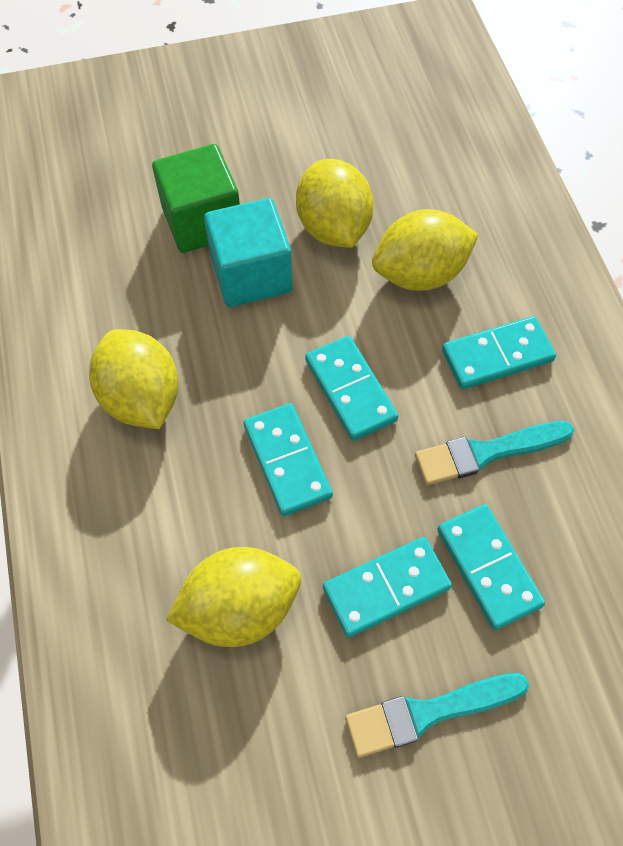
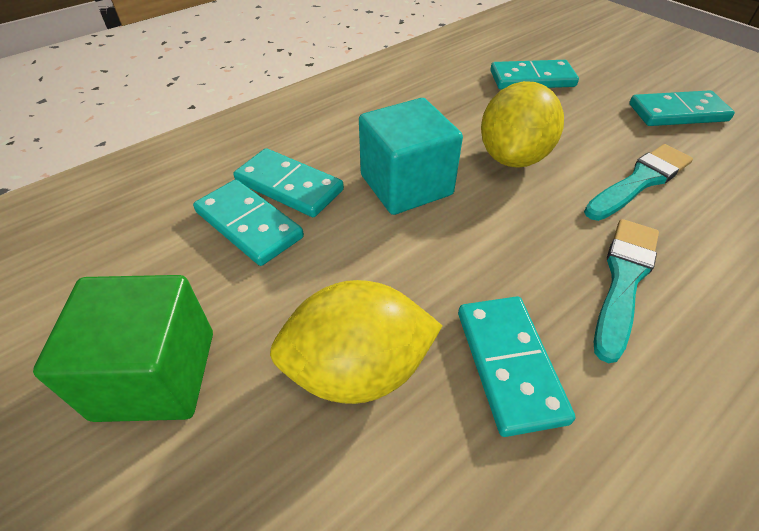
yellow lemon: [89,329,179,429] [166,547,301,647] [296,159,373,247] [372,209,479,291] = 4 -> [270,280,442,404] [481,81,564,168] = 2

